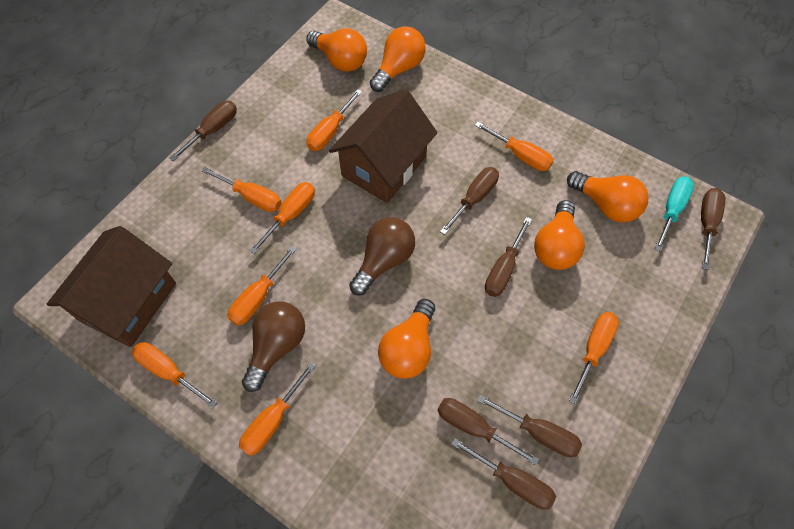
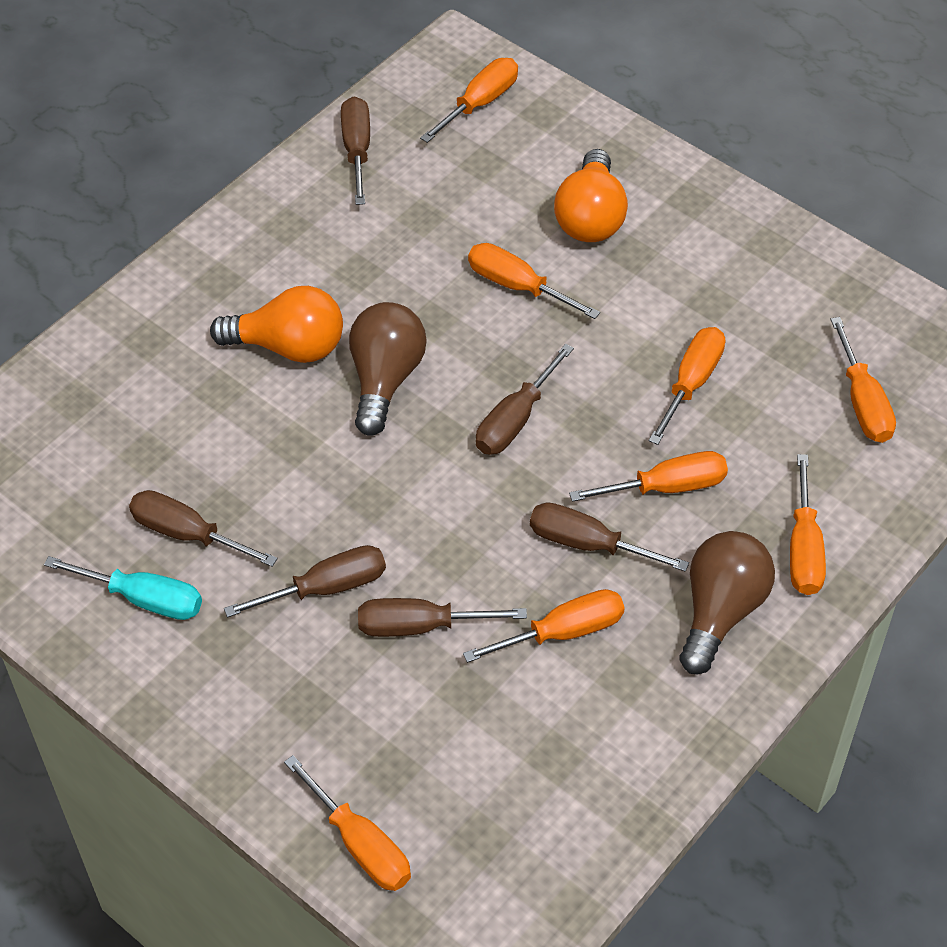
brown house: [47,226,176,347] [329,89,437,203] = 2 -> none = 0
brown screwdriver: [169,101,237,161] [437,398,539,466] [440,167,499,235] [451,438,556,509] [477,395,582,457] [485,217,532,297] [701,188,725,270] = 7 -> [129,490,278,567] [224,545,386,618] [341,97,370,205] [358,598,527,637] [476,344,574,455] [530,502,689,572] = 6
orange light bulb: [306,28,367,72] [370,26,426,92] [378,299,435,379] [534,200,585,270] [567,171,649,223] = 5 -> [210,286,343,363] [554,149,628,242] = 2

